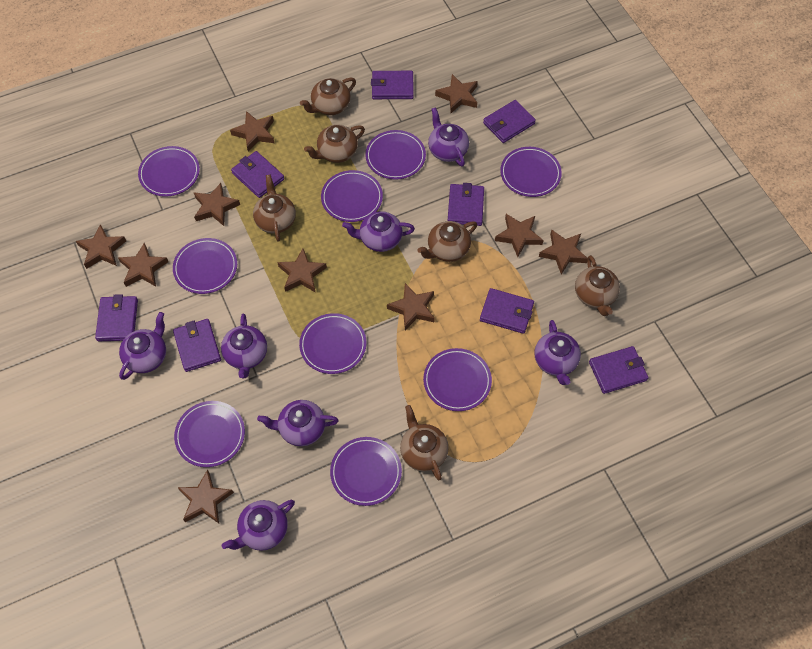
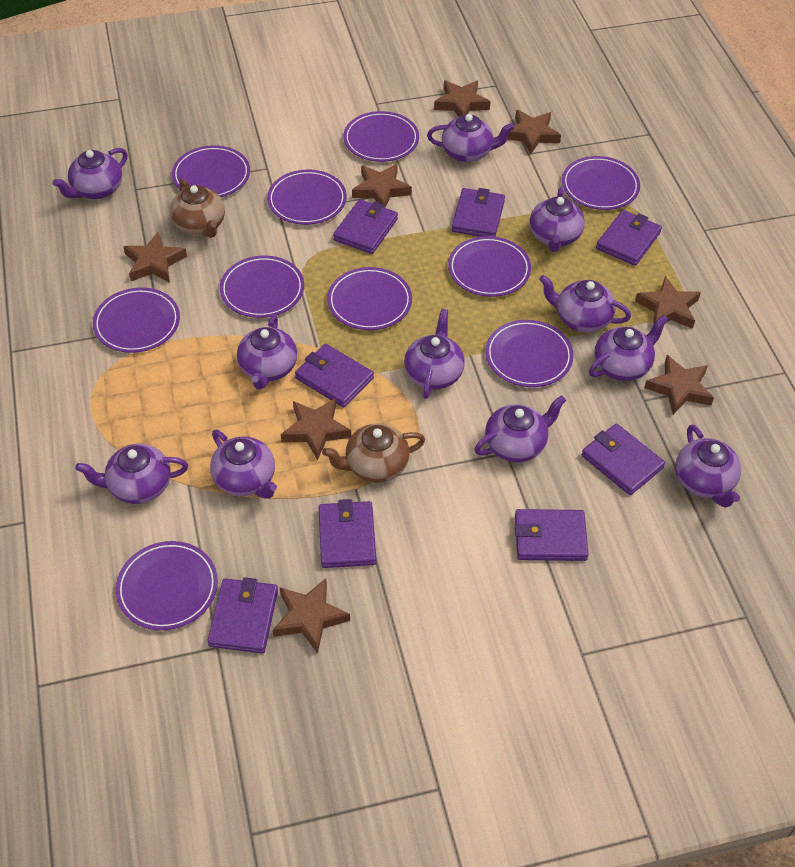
brown star: [76,224,126,269] [118,243,168,287] [178,470,234,523] [194,183,240,226] [230,111,274,152] [277,249,327,293] [387,283,435,330] [435,74,478,113] [495,214,544,257] [539,230,588,275] = 10 -> [123,232,187,283] [273,578,350,654] [281,398,351,460] [352,164,412,208] [434,81,491,117] [508,110,561,155] [635,276,701,329] [644,355,714,415] = 8
brown teapot: [253,175,296,241] [300,78,356,115] [304,125,365,163] [400,405,449,480] [418,221,477,262] [575,255,620,316] = 6 -> [170,178,225,238] [322,423,425,483] = 2
purple plate: [138,146,200,197] [173,238,237,294] [174,401,245,467] [299,313,366,374] [321,170,383,222] [330,437,402,506] [365,130,426,180] [423,348,492,411] [500,147,562,197] = 9 -> [93,288,180,353] [115,541,218,630] [172,145,250,197] [220,255,304,318] [267,170,347,225] [327,267,412,330] [344,111,419,162] [448,236,531,297] [485,320,574,387] [562,156,640,210] = 10
purple teapot: [119,312,166,380] [221,314,267,378] [222,500,295,551] [257,400,339,446] [342,211,415,252] [428,107,469,167] [534,320,581,385] = 7 -> [52,148,128,199] [75,444,188,504] [210,430,277,499] [237,314,297,390] [404,309,465,399] [427,114,515,162] [474,395,566,462] [530,187,585,252] [539,275,631,333] [589,315,668,381] [675,425,741,508] = 11

